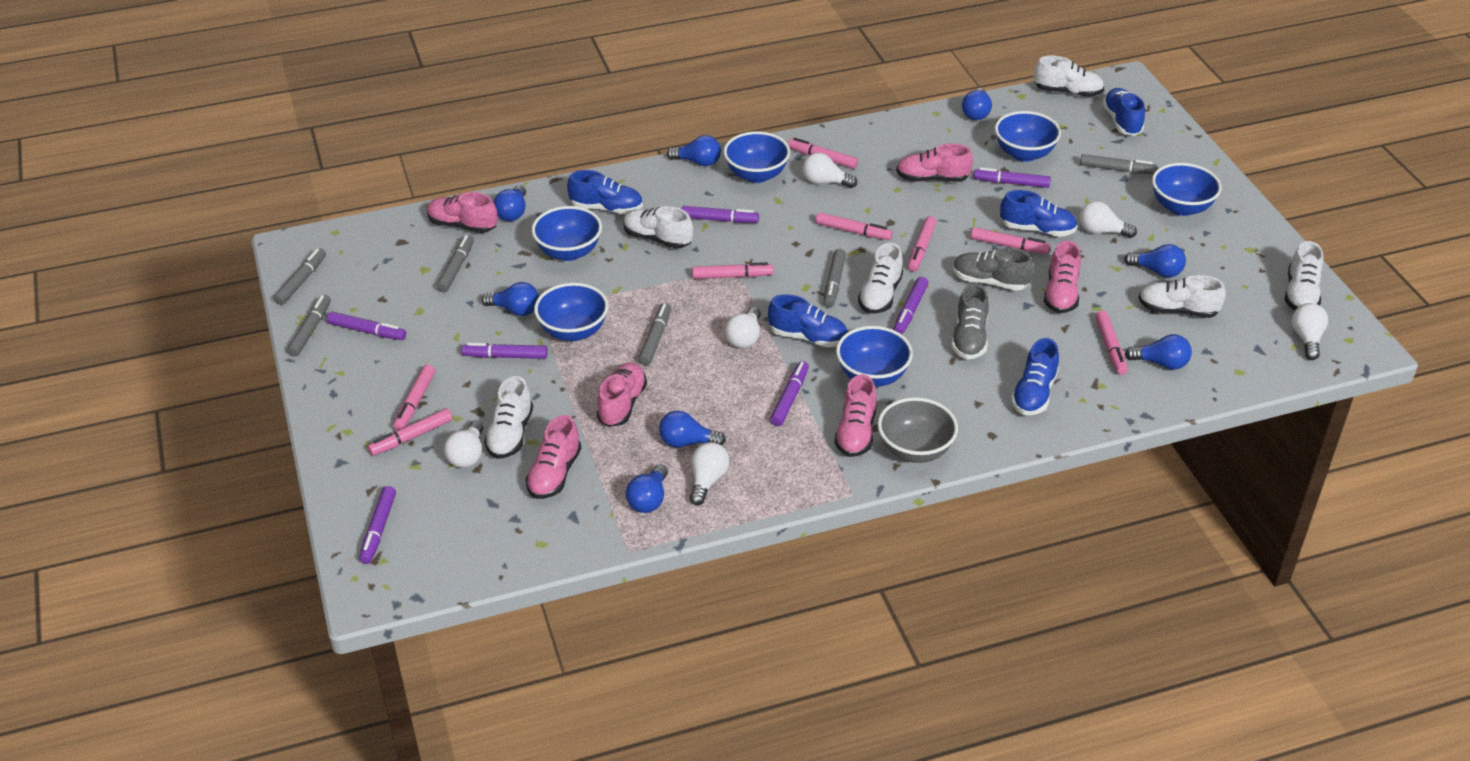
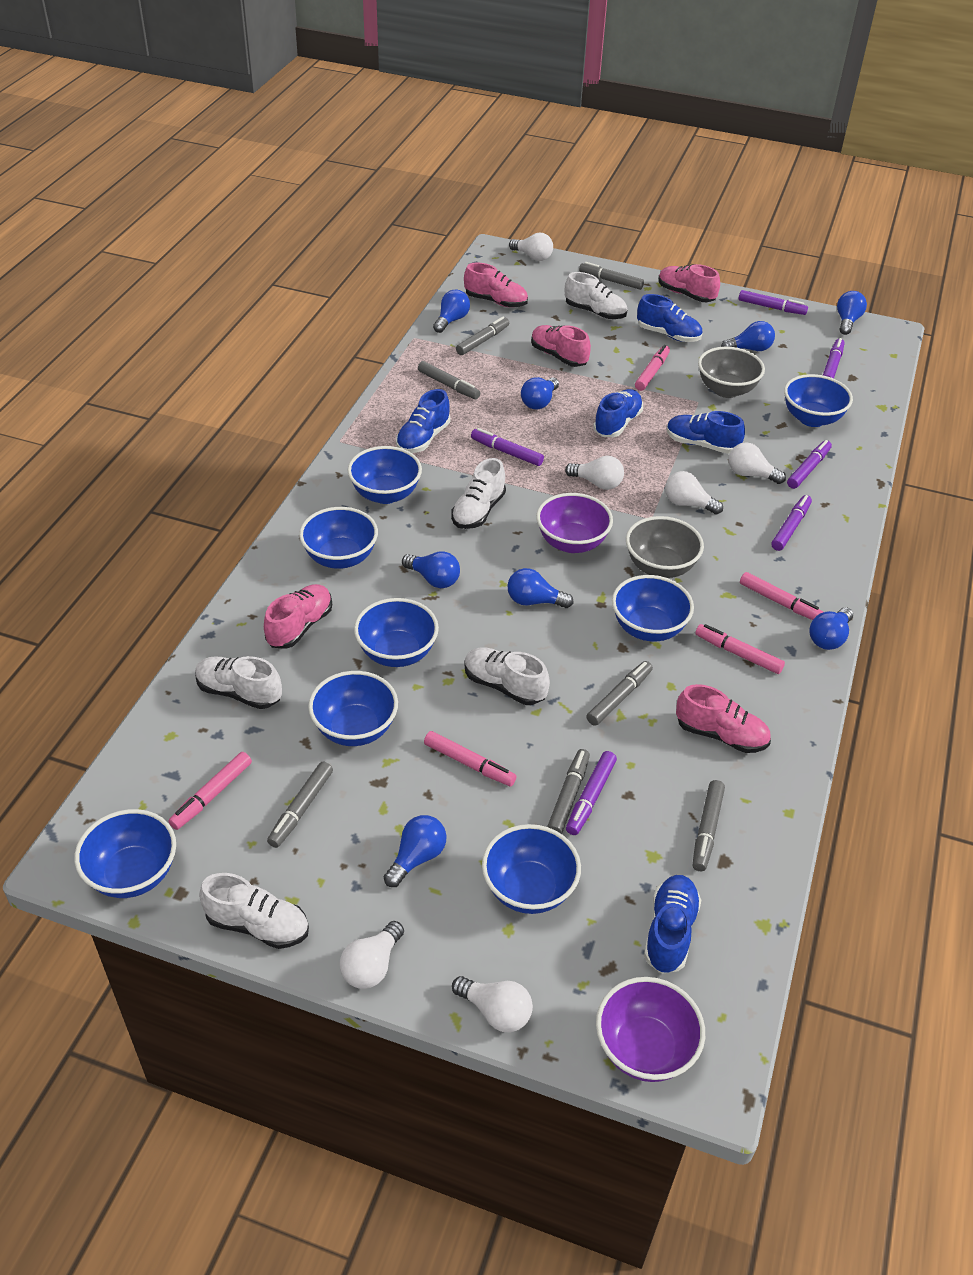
blue bowl: [532,206,602,261] [534,283,609,341] [724,131,790,183] [836,326,913,387] [995,111,1061,162] [1152,163,1222,216] = 6 -> [74,809,176,898] [299,507,378,569] [308,671,398,746] [348,446,422,504] [354,598,439,667] [482,824,581,914] [612,575,694,641] [784,374,853,427] = 8
grey bowl: [878,397,958,463] = 1 -> [626,516,704,578] [698,347,765,398] = 2
grey marker: [274,248,326,305] [287,295,331,357] [437,235,474,292] [638,303,671,365] [823,249,846,308] [1080,154,1157,174] = 6 -> [267,762,333,848] [418,361,480,399] [456,316,509,355] [547,749,590,834] [579,262,644,290] [586,661,653,726] [692,780,725,871] = 7
grey shoe: [951,283,989,359] [953,248,1034,290] = 2 -> none = 0
pink marker: [368,408,453,456] [393,365,435,431] [692,262,773,279] [788,138,858,169] [816,212,893,240] [908,216,936,272] [971,227,1051,254] [1095,311,1128,375] = 8 -> [168,752,252,830] [424,731,517,786] [635,345,670,391] [695,624,785,674] [740,572,823,620] = 5
pink shoe: [427,192,498,233] [526,415,581,499] [597,362,647,427] [834,374,877,457] [896,144,973,182] [1044,241,1081,313] = 6 -> [264,584,332,649] [464,263,528,308] [531,325,591,367] [659,264,720,302] [676,684,771,753] = 5
purple bowl: none = 0 -> [536,493,613,553] [596,977,705,1082] = 2
purple marker: [327,312,406,340] [359,486,396,564] [461,343,548,359] [681,206,759,223] [770,361,809,426] [893,277,928,335] [973,167,1051,188] = 7 -> [471,428,544,466] [566,751,617,835] [739,290,808,315] [771,495,812,551] [787,440,832,489] [823,338,844,379] = 6
white shoe: [484,376,533,459] [623,206,693,249] [858,242,903,314] [1034,55,1104,97] [1138,275,1226,318] [1285,241,1323,311] = 6 -> [195,656,282,709] [199,873,309,949] [451,458,506,529] [464,647,550,705] [565,272,627,319] = 5

